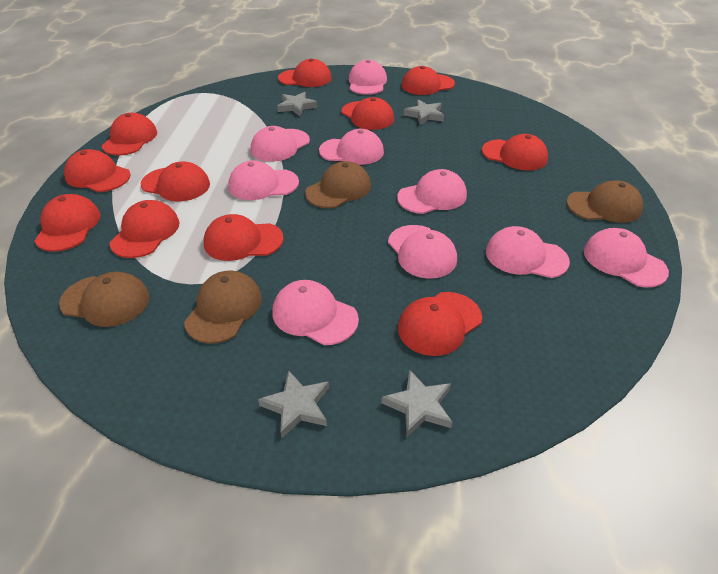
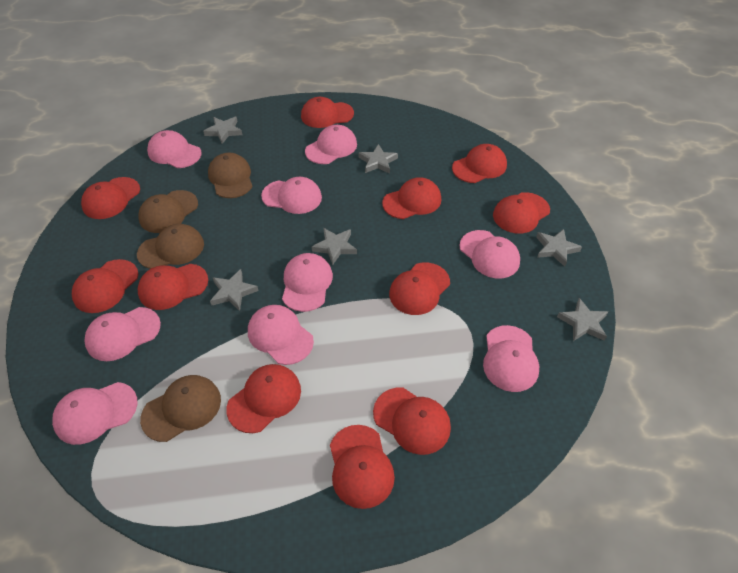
grey star: [258,370,329,438] [277,92,318,116] [382,369,452,437] [404,100,444,125] = 4 -> [203,117,242,144] [210,269,259,311] [312,228,357,265] [358,144,398,174] [536,229,582,267] [557,298,608,341] = 6

